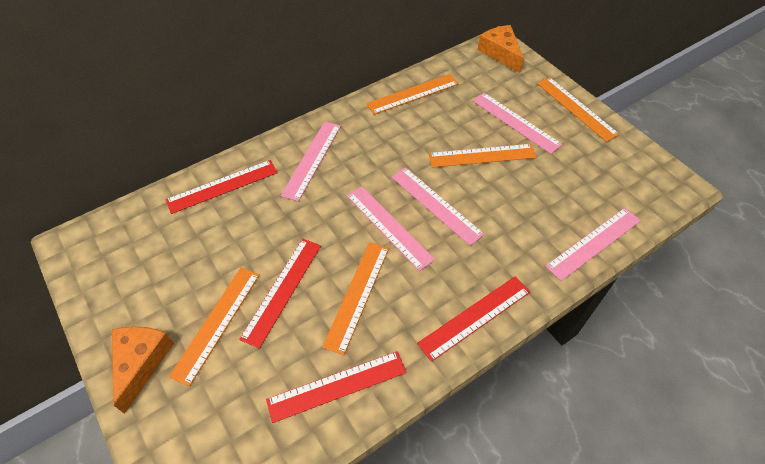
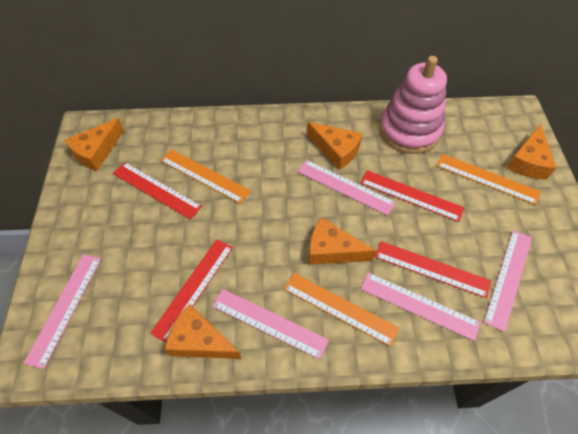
orange cheese: [112,326,174,414] [478,25,524,73] = 2 -> [64,118,124,171] [165,304,241,359] [307,122,362,170] [309,217,376,265] [507,124,556,180] = 5
orange ruler: [169,267,260,387] [322,242,389,355] [366,74,459,115] [429,144,536,168] [537,77,620,142] = 5 -> [160,149,251,204] [284,273,399,347] [437,154,541,205] = 3
pink stacking toy: none = 0 -> [379,56,447,154] = 1

